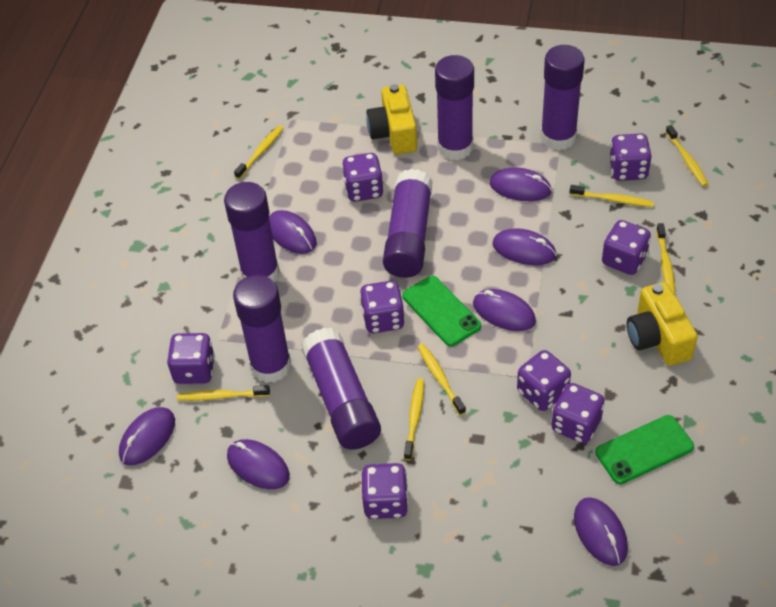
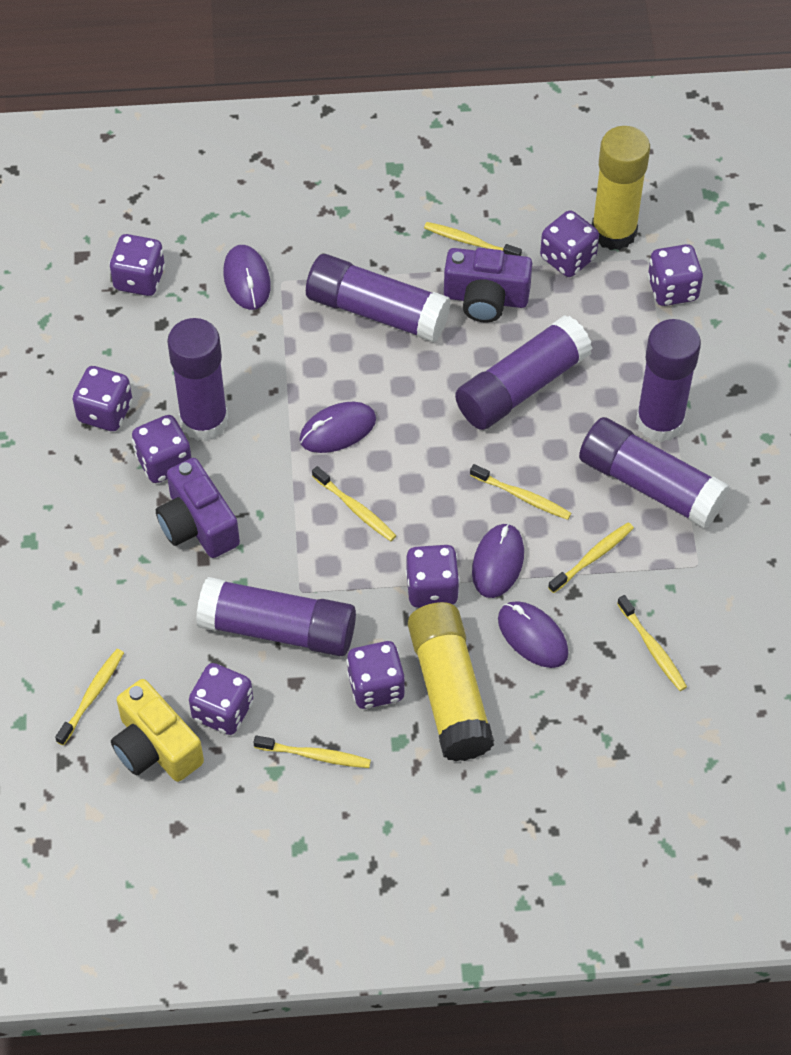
green phone: [402,276,481,346] [595,415,694,484] = 2 -> none = 0
purple camera: none = 0 -> [156,458,240,558] [444,248,532,323] = 2
purple mouse: [119,407,175,465] [227,439,290,489] [269,210,316,254] [473,289,536,331] [490,167,552,201] [493,228,556,265] [574,497,628,566] = 7 -> [223,245,271,310] [299,402,376,453] [472,523,524,598] [498,601,569,668] = 4
yellow camera: [366,84,417,154] [627,282,698,366] = 2 -> [111,679,204,782] = 1
yellow glue stick: none = 0 -> [408,602,494,761] [592,126,650,250] = 2

